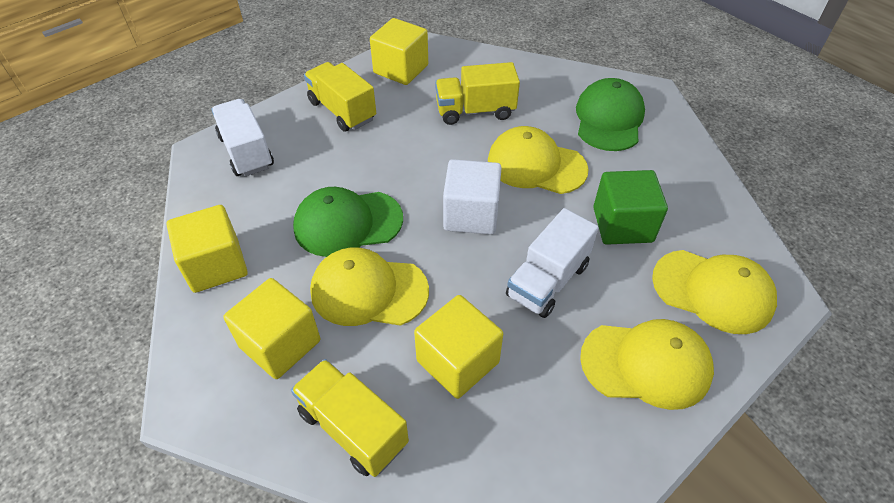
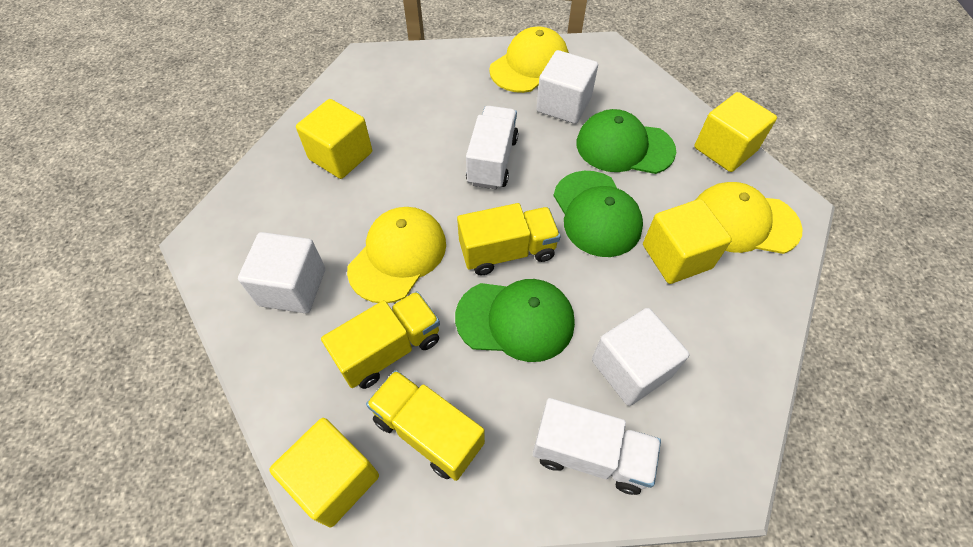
green cap: [293,187,403,257] [576,78,645,151] = 2 -> [455,279,575,362] [553,171,643,257] [576,109,676,174] = 3
green cube: [593,170,668,245] = 1 -> none = 0
white cube: [443,159,502,235] = 1 -> [238,232,325,313] [536,50,598,124] [592,308,689,406] = 3
yellow cap: [310,248,429,326] [488,126,589,194] [580,319,714,410] [652,250,777,334] = 4 -> [347,207,446,303] [489,26,569,93] [696,182,803,254] = 3

